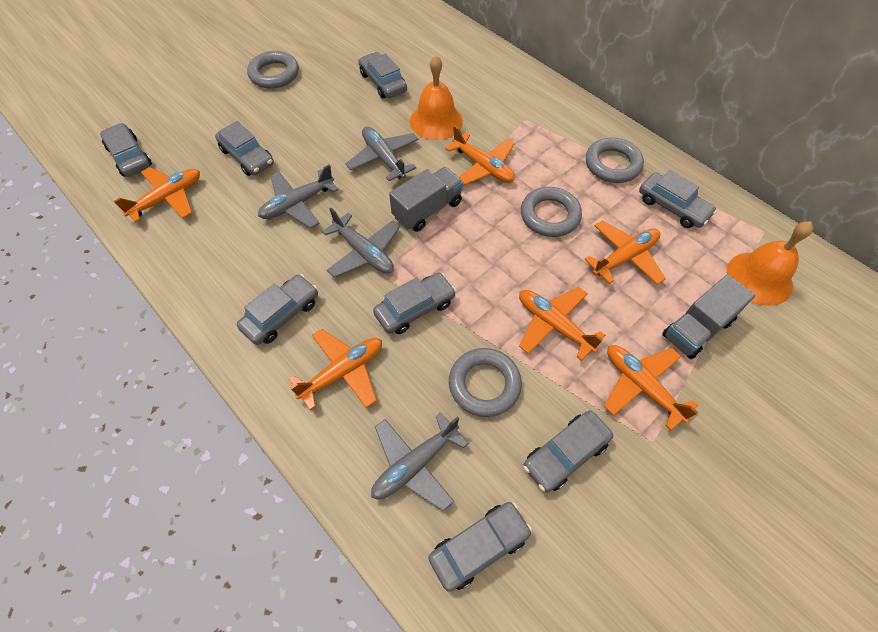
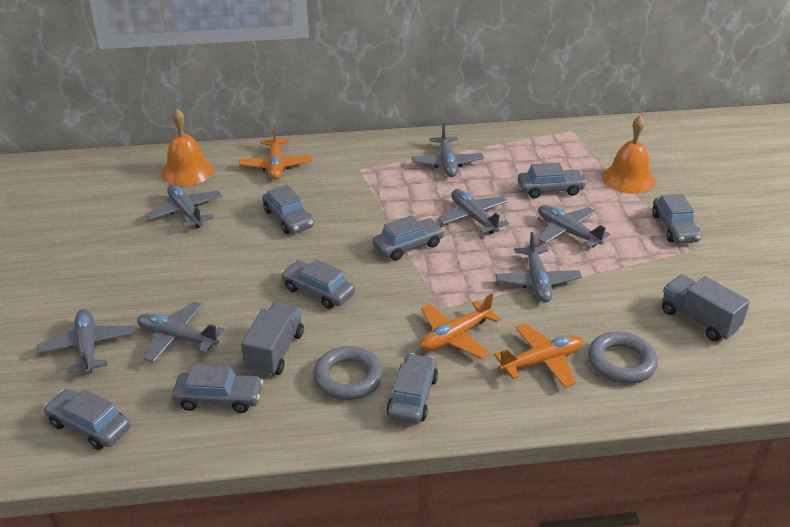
grey plane: [258,164,339,228] [322,208,400,277] [345,127,419,181] [371,412,469,511] = 4 -> [37,309,134,374] [137,301,224,363] [146,184,222,228] [412,123,484,177] [438,189,509,234] [495,232,582,303] [538,205,610,248] = 7
grey ring: [247,51,299,89] [449,348,522,417] [521,187,582,237] [586,138,644,183] = 4 -> [313,346,383,400] [588,331,658,384] = 2
orange plane: [114,167,200,222] [289,329,382,410] [445,125,515,186] [519,287,605,361] [584,220,666,285] [604,345,698,431] = 6 -> [239,126,312,180] [420,293,501,358] [494,323,583,388] = 3

